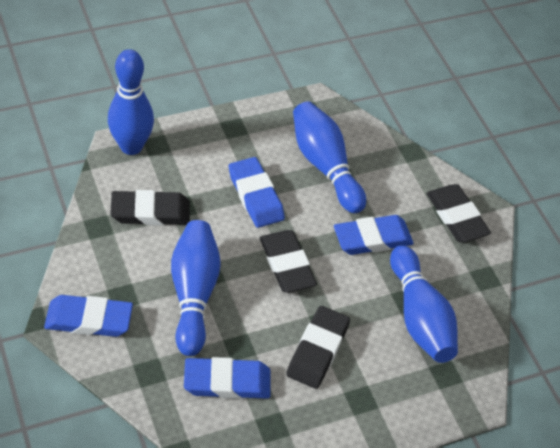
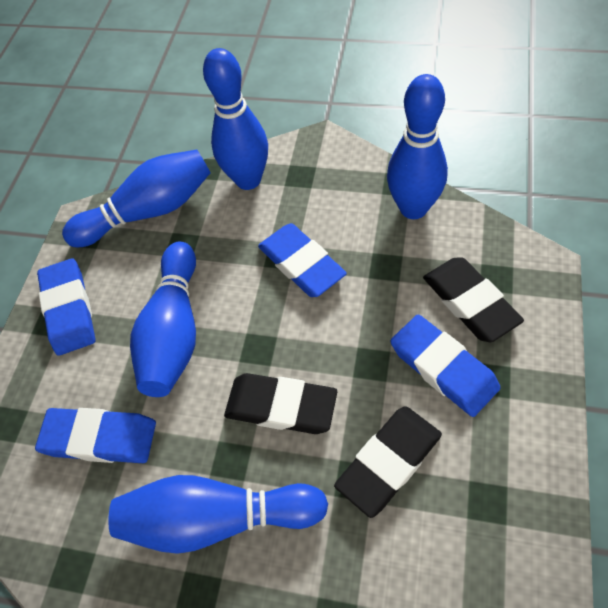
black eraser: [110,190,190,226] [260,230,317,293] [286,306,350,389] [427,184,491,242] = 4 -> [224,373,337,434] [334,406,442,518] [423,257,524,342] = 3
blue bowling pin: [108,49,154,155] [171,220,221,356] [293,101,366,213] [390,245,458,363] = 4 -> [62,149,210,247] [108,475,328,554] [130,242,196,397] [203,48,268,190] [387,74,448,219] = 5

